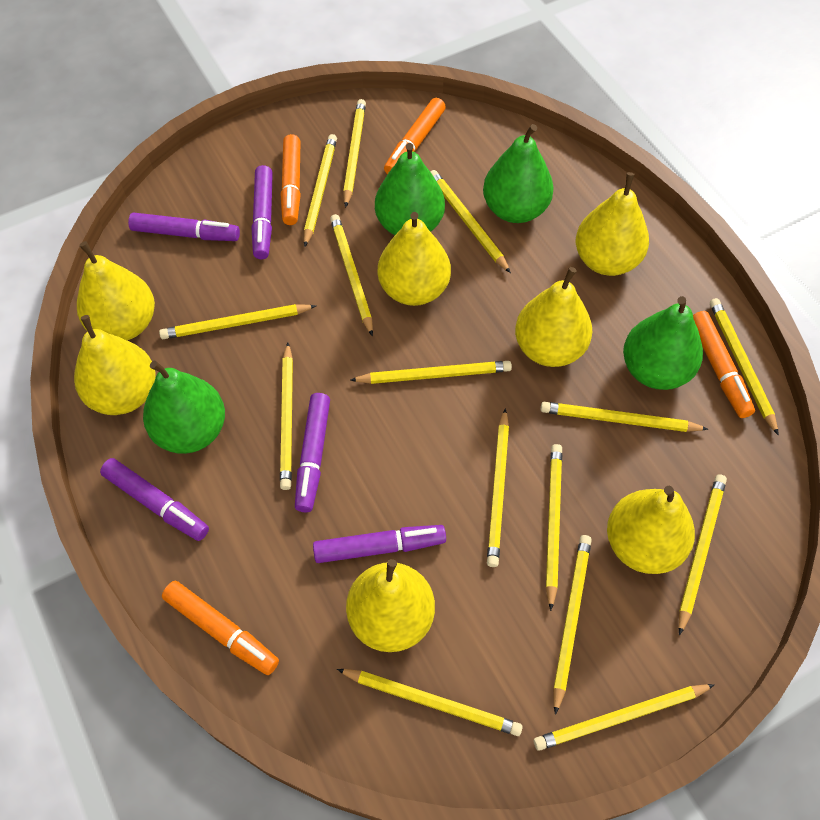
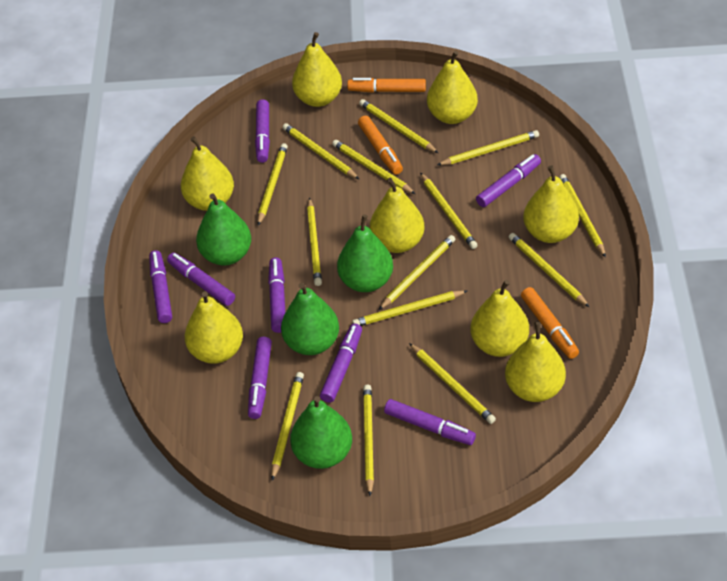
orange marker: [162,581,279,675] [281,134,301,225] [384,98,446,174] [693,311,755,418] = 4 -> [347,78,426,93] [358,116,403,175] [521,287,579,359] = 3
purple marker: [100,458,209,541] [128,212,240,241] [252,165,273,259] [295,393,330,512] [313,525,446,563] = 5 -> [149,250,172,323] [167,252,235,306] [248,337,272,419] [255,99,270,163] [268,257,285,333] [320,324,362,403] [384,399,476,445] [476,154,541,207] = 8
yellow pear: [74,315,156,415] [77,241,155,340] [346,559,435,652] [378,212,451,306] [515,267,592,367] [576,172,649,276] [607,486,695,574] = 7 -> [181,136,234,211] [185,291,243,364] [292,32,342,107] [370,178,424,253] [427,50,478,124] [471,280,529,357] [505,322,566,402] [523,165,579,243] = 8
yellow pencil: [159,304,316,339] [280,343,293,490] [304,134,337,247] [330,214,373,336] [337,669,523,736] [343,99,366,208] [350,361,512,384] [430,170,511,273] [487,408,509,567] [534,684,715,751] [541,402,708,432] [546,444,562,611] [553,535,592,715] [679,474,727,636] [710,298,779,435] = 15 -> [258,143,288,226] [271,372,304,481] [283,123,359,179] [307,198,322,286] [332,140,415,194] [352,290,467,326] [359,99,438,153] [363,385,374,496] [379,235,455,310] [409,343,496,424] [420,173,478,249] [437,130,539,165] [509,233,589,307] [559,174,606,258] = 14

